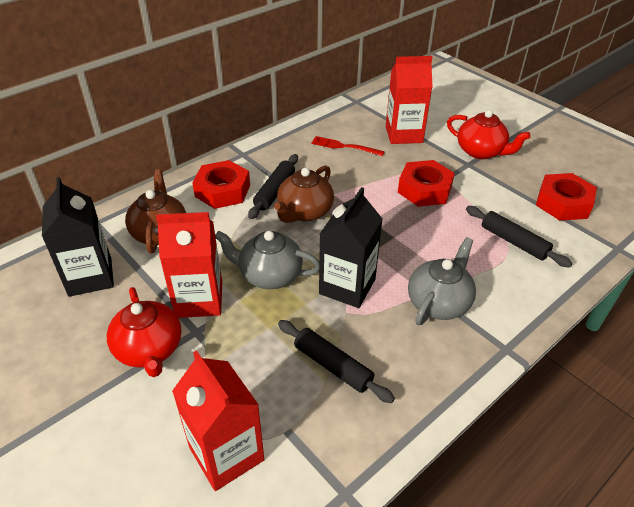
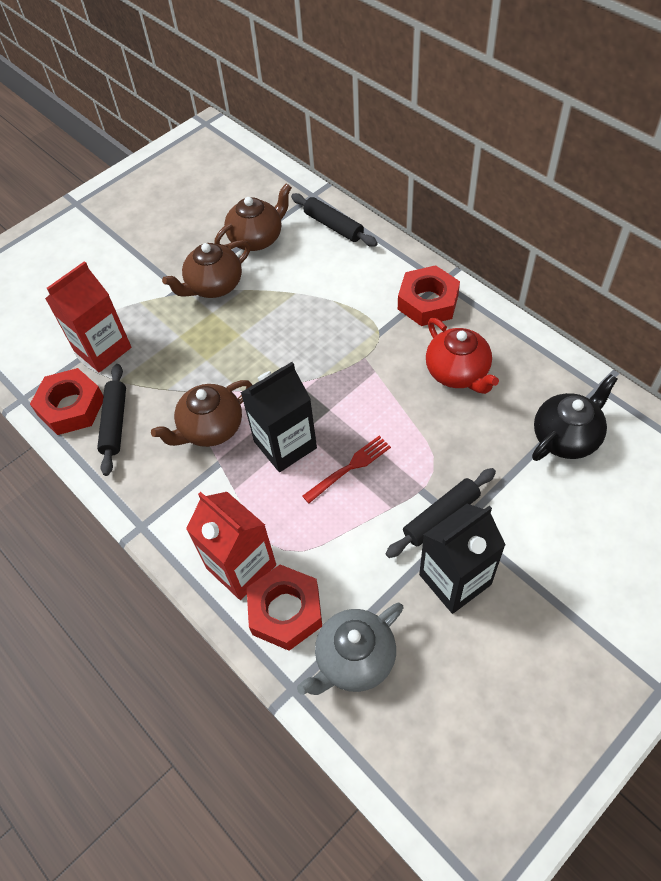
black teapot: none = 0 -> [532,374,617,461] = 1
brown teapot: [125,169,186,253] [274,165,334,223] = 2 -> [151,380,252,447] [162,240,251,298] [214,183,292,251] = 3
grey teapot: [215,231,319,289] [408,237,476,325] = 2 -> [297,603,403,695] = 1
red carton: [156,212,222,318] [172,351,264,491] [386,56,433,144] = 3 -> [45,261,131,373] [186,492,276,600] = 2
red teapot: [107,287,181,377] [447,110,531,159] = 2 -> [426,318,499,394] = 1

